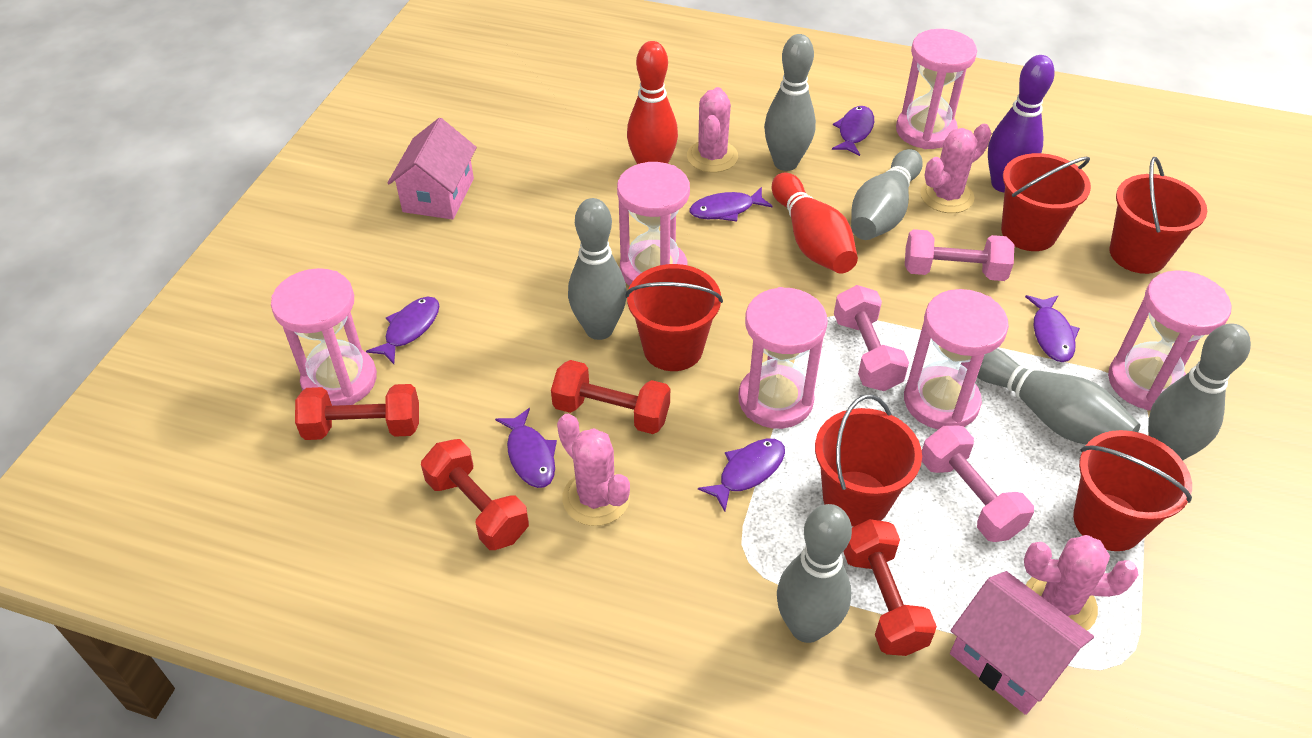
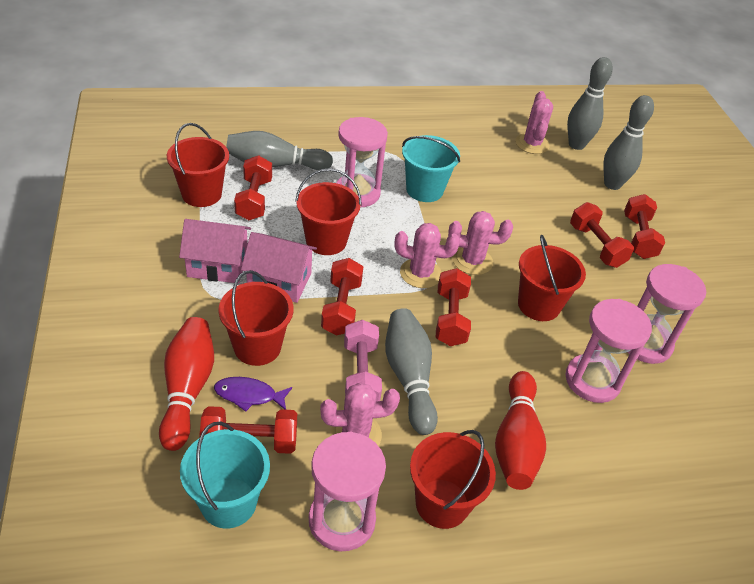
grey bowling pin: [568,198,627,340] [764,34,816,171] [777,504,852,643] [851,149,923,240] [977,349,1140,444] [1148,323,1251,461] = 6 -> [226,131,333,170] [385,308,438,435] [567,57,613,150] [603,95,654,190] = 4
pink dumbbell: [834,285,909,391] [905,229,1014,281] [922,425,1034,542] = 3 -> [344,320,382,402] = 1
pink hourglass: [271,268,377,406] [617,162,690,286] [739,287,828,429] [896,29,977,149] [904,289,1009,430] [1108,270,1231,410] = 6 -> [309,432,386,551] [336,117,388,207] [565,299,652,403] [627,264,706,364] = 4
purple bowling pin: [988,55,1055,193] = 1 -> none = 0
purple fish: [366,297,439,364] [495,408,557,488] [690,187,773,221] [698,439,785,512] [832,106,874,156] [1025,295,1080,362] = 6 -> [214,377,292,412] = 1
red dumbbell: [295,384,419,440] [421,439,529,550] [551,360,670,434] [843,519,937,656] = 4 -> [199,406,297,454] [234,155,272,220] [321,258,363,336] [436,268,471,346] [570,202,634,268] [624,194,665,259] = 6
turquoise bucket: none = 0 -> [180,422,270,528] [402,135,460,202] = 2

